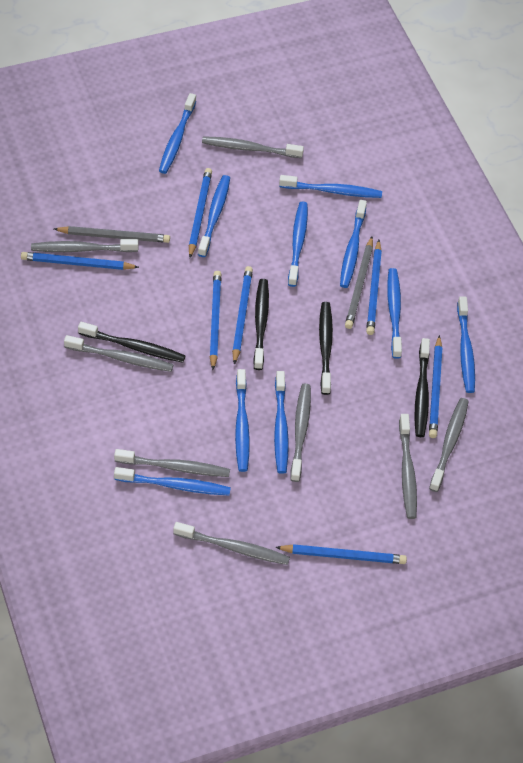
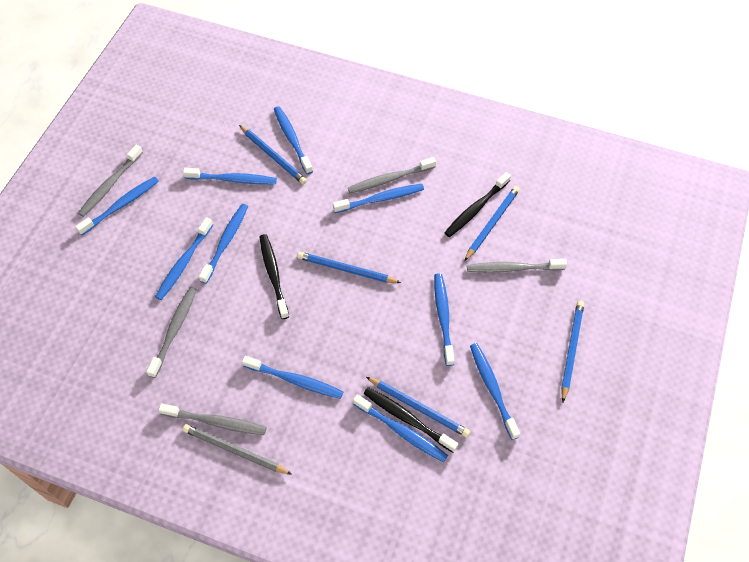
black toothbrush: [78,322,186,363] [253,279,269,370] [319,302,333,395] [415,338,430,437] = 4 -> [260,234,289,319] [364,387,458,453] [444,172,511,237] = 3
blue pencil: [21,252,139,270] [189,168,212,258] [210,271,221,370] [232,266,253,365] [275,544,407,564] [366,240,382,335] [429,335,443,438] = 7 -> [239,125,307,184] [297,252,401,283] [366,377,470,437] [464,186,520,261] [561,301,584,403] = 5
grey pencil: [54,226,170,243] [345,237,373,329] = 2 -> [183,424,292,475] = 1
grey toothbrush: [31,239,139,252] [64,335,174,372] [114,449,230,477] [173,522,290,565] [202,136,304,158] [290,384,311,482] [399,414,417,519] [429,398,469,492] = 8 -> [78,145,143,217] [146,287,197,378] [158,403,266,435] [348,157,436,193] [467,259,567,273] = 5

